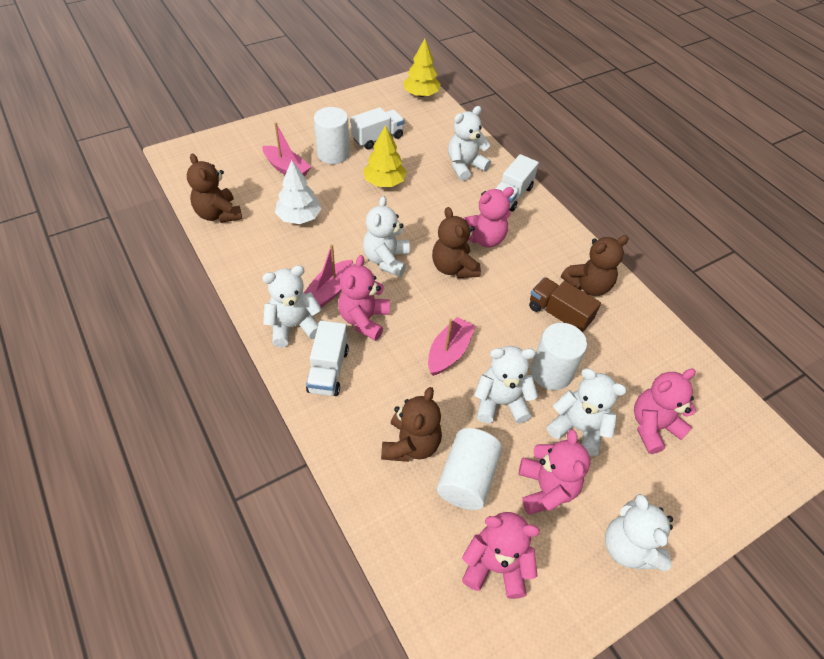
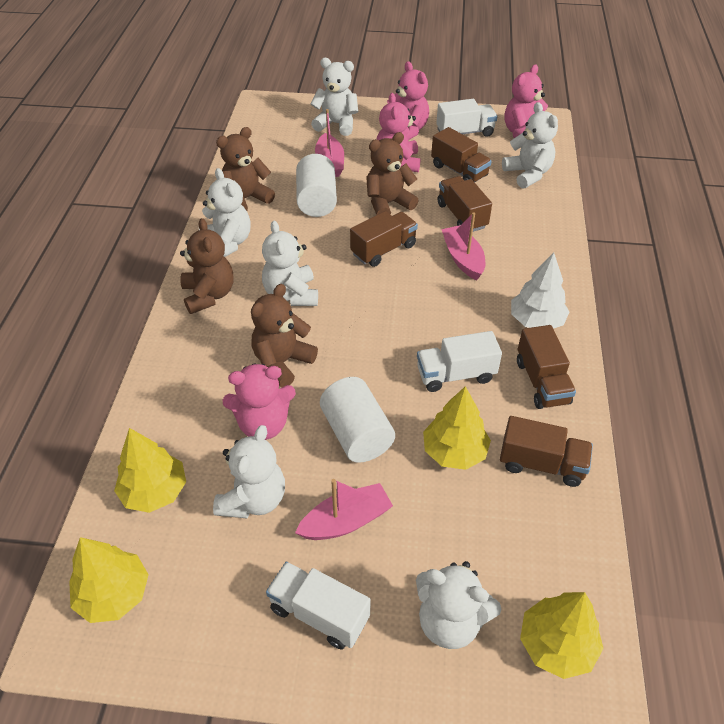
brown truck: [529,277,601,332] = 1 -> [350,211,418,267] [431,127,492,182] [437,176,492,232] [500,416,593,487] [517,325,576,409] = 5
pink teddy bear: [338,255,390,341] [462,512,540,599] [463,187,514,247] [519,429,590,515] [634,369,696,454] = 5 -> [222,363,296,440] [377,93,420,172] [387,61,429,140] [504,64,548,138] = 4
white cylinder: [314,107,350,164] [437,428,502,510] [531,323,587,390] = 3 -> [296,154,337,217] [320,377,395,463] = 2
yellow tree: [363,125,407,187] [403,39,441,97] = 2 -> [69,537,149,623] [114,428,186,513] [423,386,491,470] [520,592,604,679] = 4

